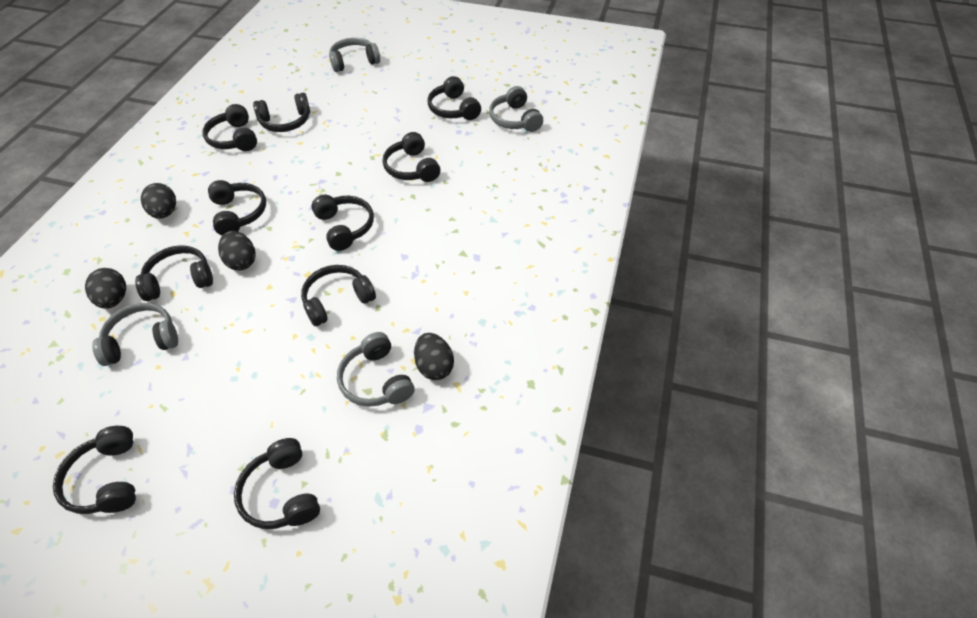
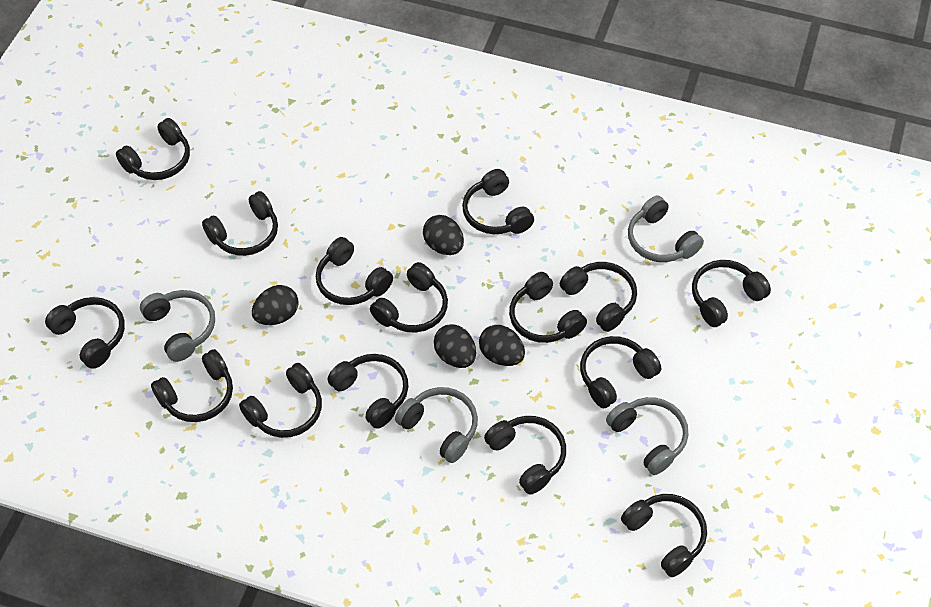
black headphones: [53,426,136,514] [135,245,213,301] [202,104,257,151] [208,180,266,235] [234,438,320,529] [253,93,310,132] [301,265,376,326] [311,195,374,251] [383,132,440,182] [428,76,481,120] = 10 -> [45,297,125,369] [116,118,190,180] [151,349,233,422] [202,191,278,256] [239,363,322,438] [316,237,393,305] [328,354,409,429] [370,262,448,333] [462,169,534,234] [484,416,566,494] [509,272,587,343] [560,262,637,332] [580,336,661,408] [621,494,707,577] [692,260,771,327] = 15

